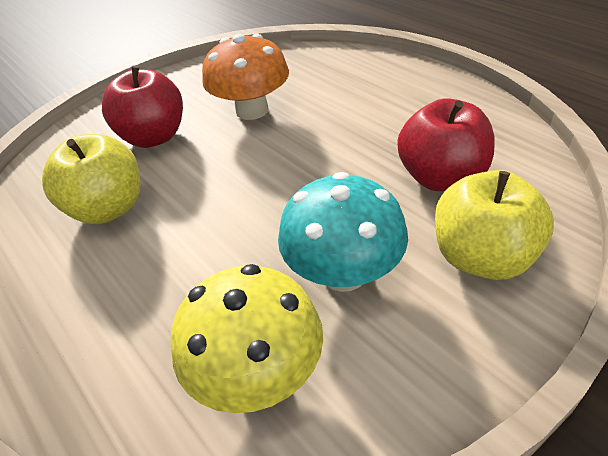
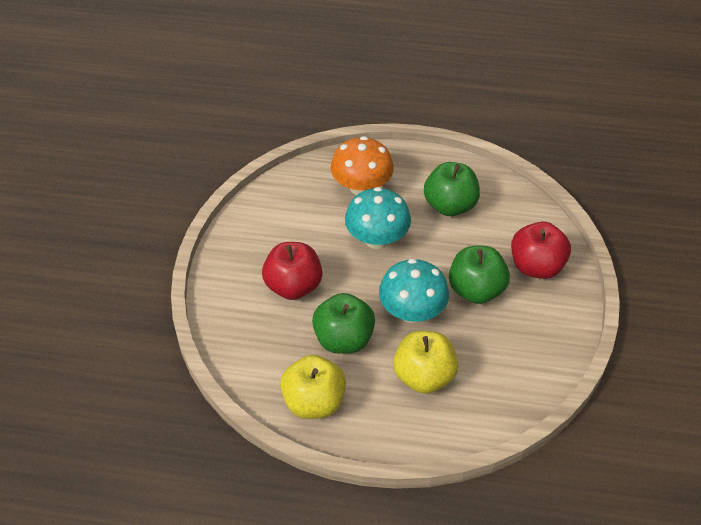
green apple: none = 0 -> [312,293,375,354] [424,162,480,216] [449,246,510,304] = 3
turquoise mushroom: [278,172,408,292] = 1 -> [345,187,411,249] [379,259,449,323] = 2
yellow mushroom: [170,264,323,413] = 1 -> none = 0

